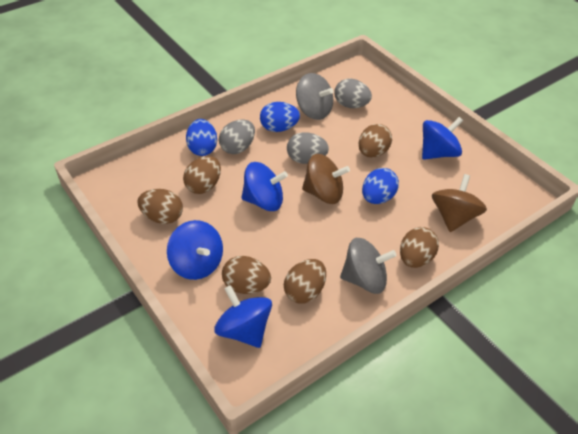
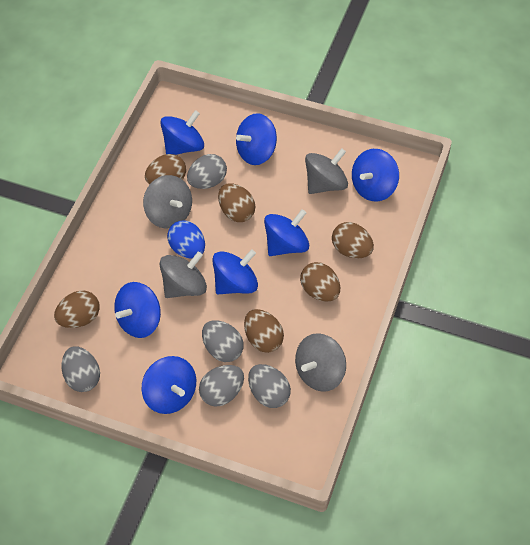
blue egg: [186,119,217,156] [260,102,300,132] [362,168,399,204] = 3 -> [167,220,205,259] = 1
blue spinning top: [167,220,223,280] [214,285,272,348] [241,162,288,211] [422,117,463,160] = 4 -> [114,282,161,338] [142,356,196,414] [160,110,204,155] [212,249,258,294] [236,113,277,165] [264,209,309,256] [352,149,399,202] = 7
brown spinning top: [302,154,350,204] [432,174,487,232] = 2 -> none = 0
grey egg: [219,119,255,154] [287,132,329,164] [334,79,372,108] = 3 -> [62,346,100,392] [187,154,227,189] [199,365,244,407] [202,320,244,362] [248,364,291,408] = 5
grey spinning top: [296,73,333,120] [340,238,396,294] = 2 -> [143,175,192,228] [160,252,207,298] [295,333,346,392] [305,148,348,194] = 4

